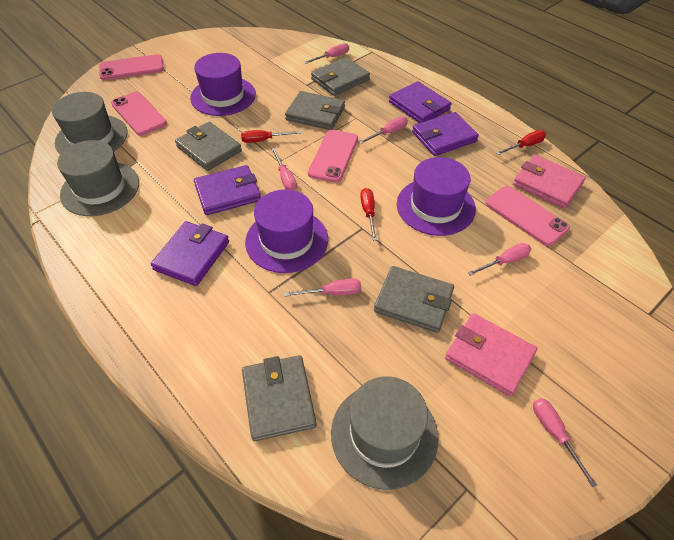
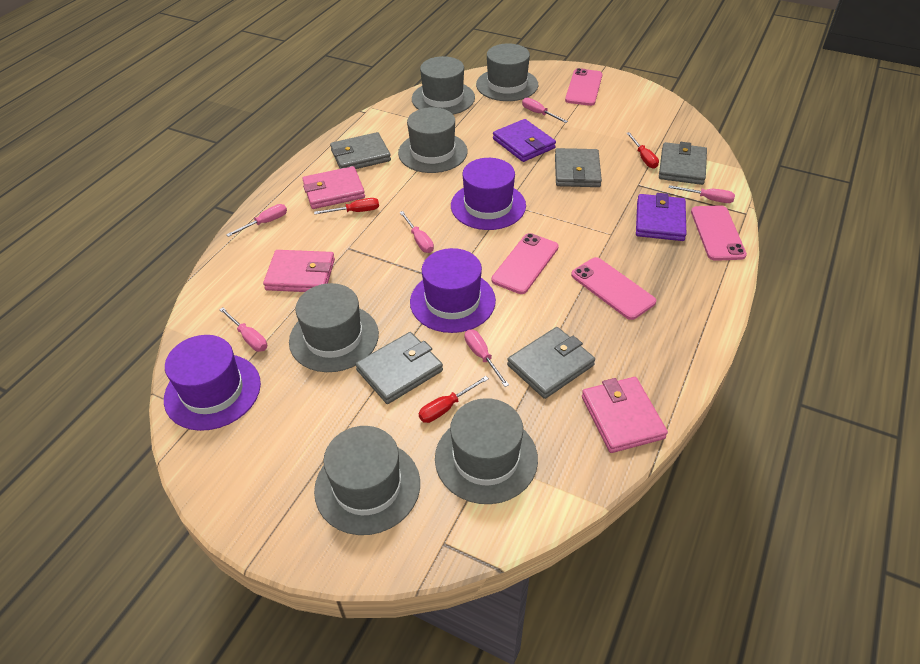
grey hat: [52,92,128,154] [57,140,139,216] [331,376,439,490] = 3 -> [289,283,379,372] [314,426,420,535] [398,107,468,173] [412,56,475,115] [435,398,538,504] [476,44,538,101] = 6
pink wallet: [445,313,537,397] [513,155,586,209] = 2 -> [263,250,335,292] [302,166,365,209] [582,377,668,453] = 3
purple wallet: [151,221,229,286] [194,165,261,215] [389,81,451,123] [412,112,479,156] = 4 -> [493,119,556,162] [636,193,686,241] = 2

